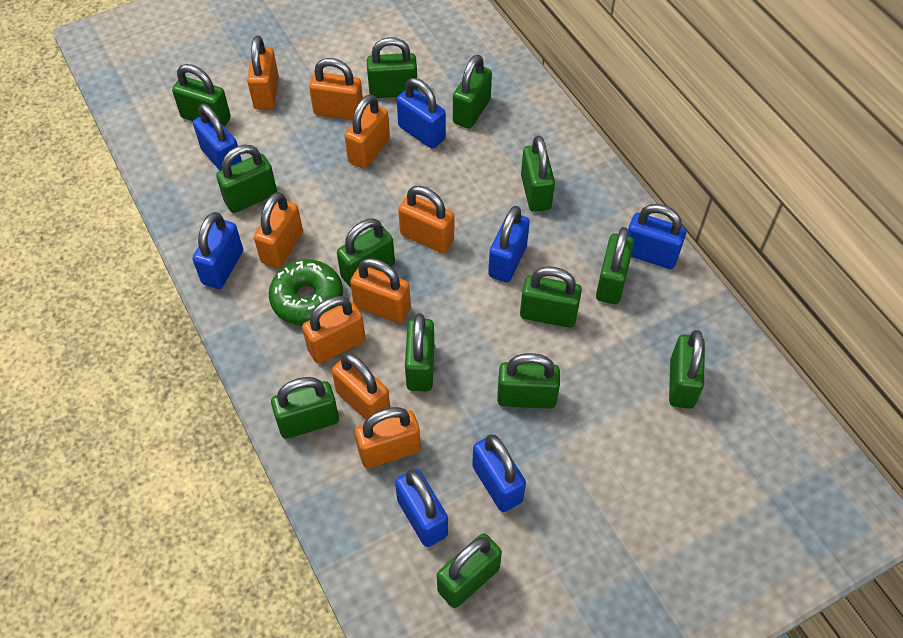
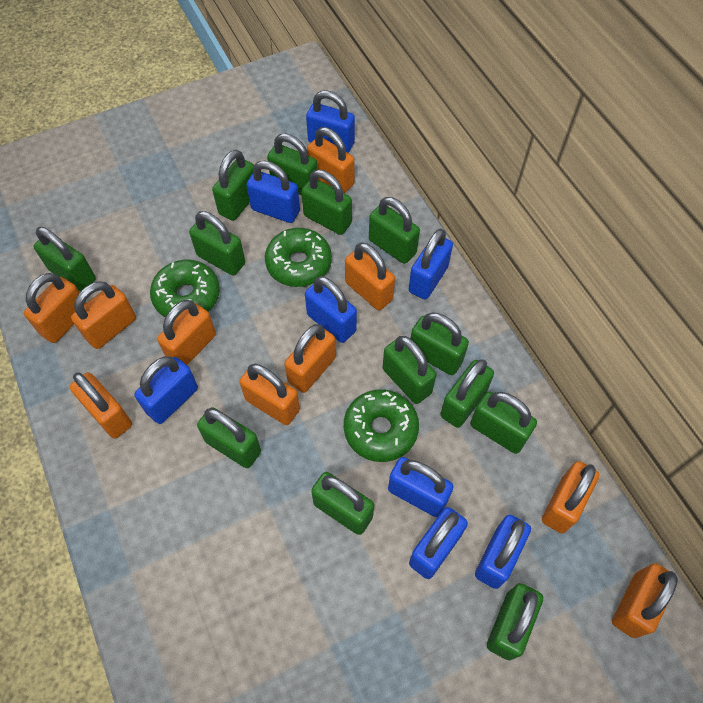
blue padlock: [192,212,243,289] [193,104,242,171] [395,469,448,547] [397,78,446,149] [472,434,526,512] [488,206,530,282] [628,204,686,269] = 7 -> [134,357,198,424] [247,161,300,223] [305,276,357,343] [306,90,355,153] [388,457,454,517] [409,229,453,300] [409,507,468,579] [475,515,531,589] = 8
green donut: [269,259,343,325] = 1 -> [150,259,220,317] [265,228,332,287] [344,389,419,462] = 3
orange padlock: [247,35,279,110] [254,192,303,268] [302,296,366,364] [309,58,363,120] [332,353,390,420] [344,94,390,169] [350,258,411,323] [355,407,421,469] [398,186,454,253] = 9 -> [24,273,86,343] [70,372,132,439] [71,281,136,349] [157,300,216,365] [239,364,300,425] [284,324,336,393] [307,127,355,193] [345,243,395,310] [542,461,599,533] [612,563,678,638] = 10

